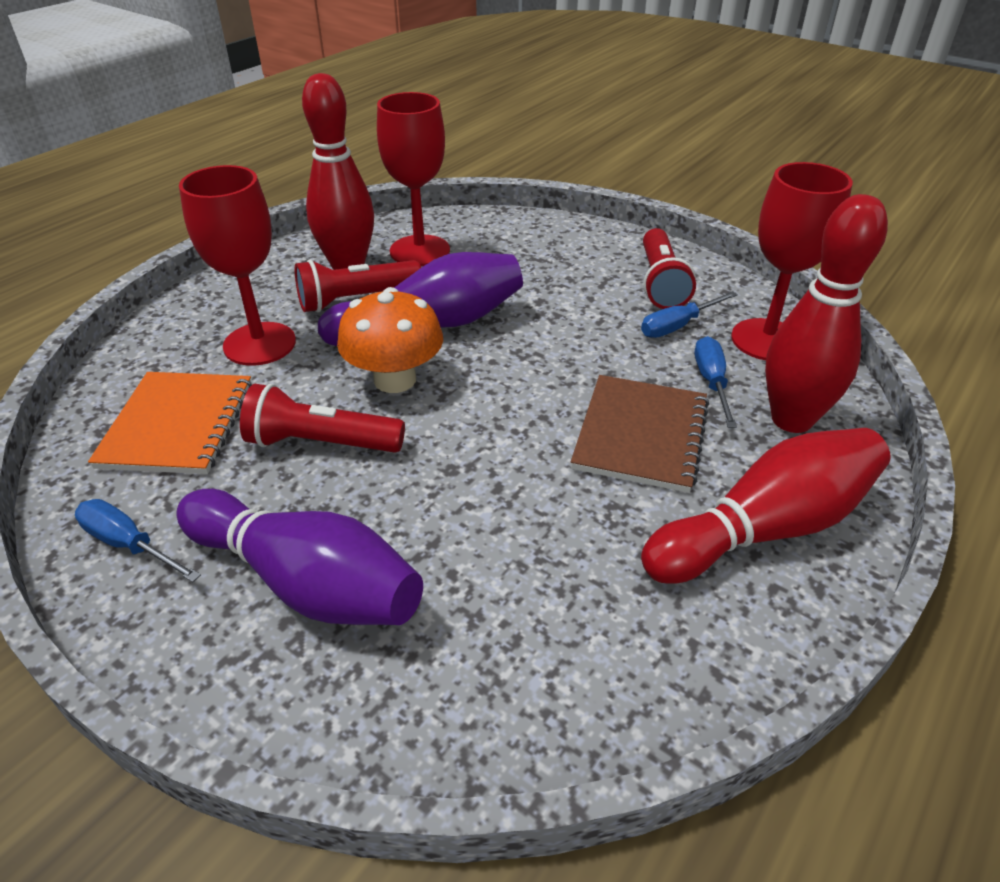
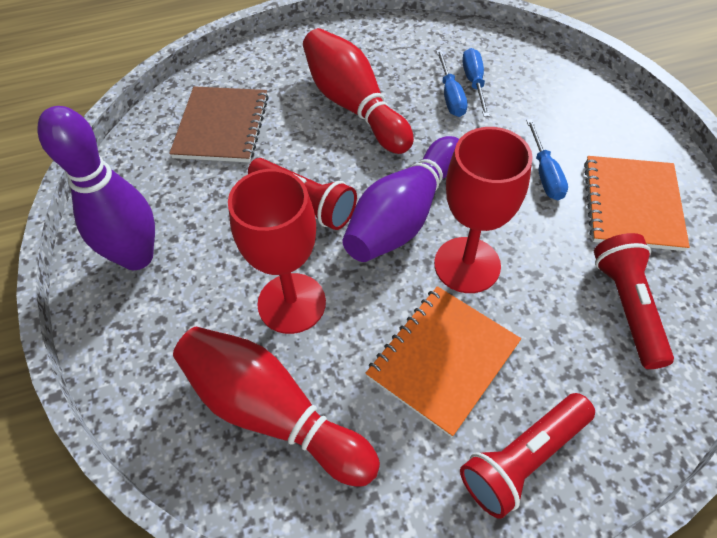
orange mushroom: [337,287,443,393] = 1 -> none = 0
orange notebook: [88,372,252,474] = 1 -> [365,286,521,437] [584,156,690,251] = 2
red bowling pin: [302,73,374,270] [641,428,891,584] [765,194,888,433] = 3 -> [173,327,380,487] [303,28,414,154] = 2
red goblet: [179,165,296,366] [377,92,450,266] [731,162,853,360] = 3 -> [228,169,326,334] [434,127,533,293] = 2

